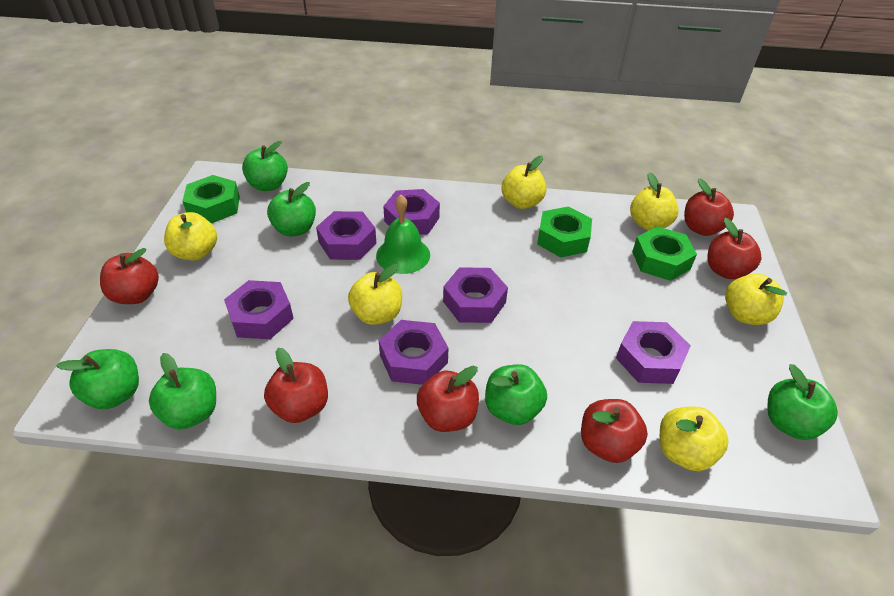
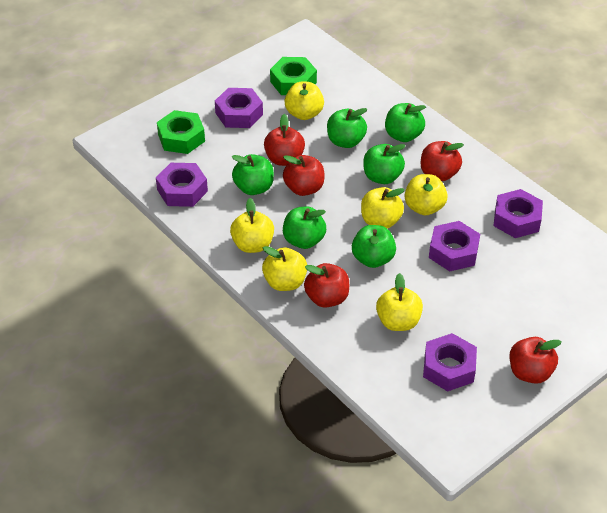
green bell: [376,195,430,274] = 1 -> none = 0
green nut: [182,175,240,224] [537,206,592,258] [632,226,697,281] = 3 -> [157,110,205,154] [270,57,317,95] = 2
purple nut: [224,280,294,339] [316,211,376,260] [379,320,449,385] [383,189,440,235] [443,267,508,323] [616,321,691,384] = 6 -> [156,163,208,207] [215,88,263,128] [423,333,477,391] [429,221,480,271] [493,189,543,238] = 5
red apple: [100,248,159,304] [264,348,328,423] [417,366,479,432] [581,399,648,463] [684,178,734,236] [707,218,761,279] = 6 -> [264,114,305,166] [283,155,324,196] [304,263,349,308] [421,141,464,181] [510,337,561,384] = 5

